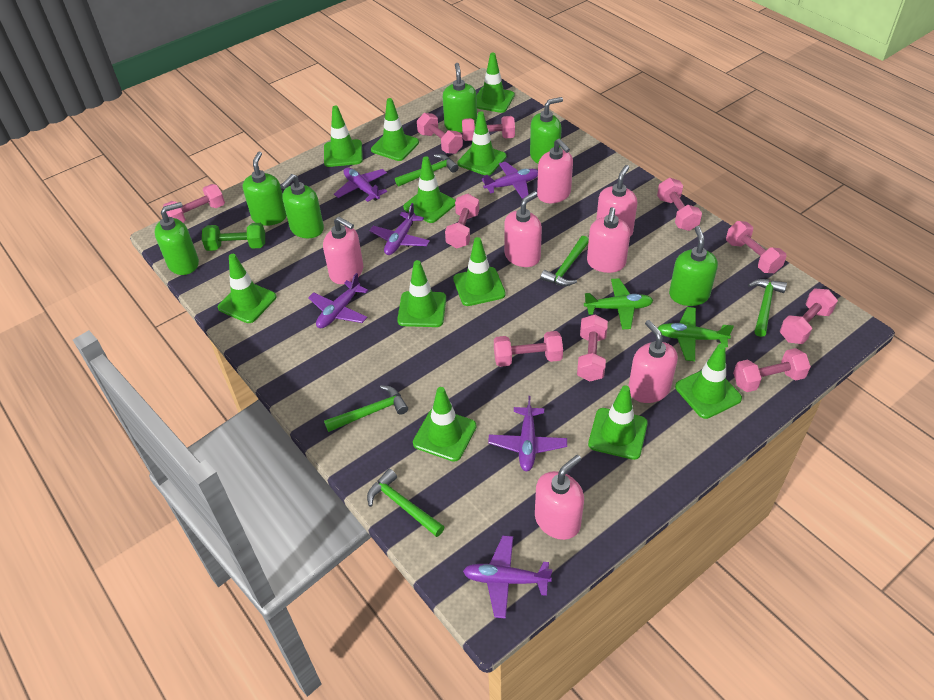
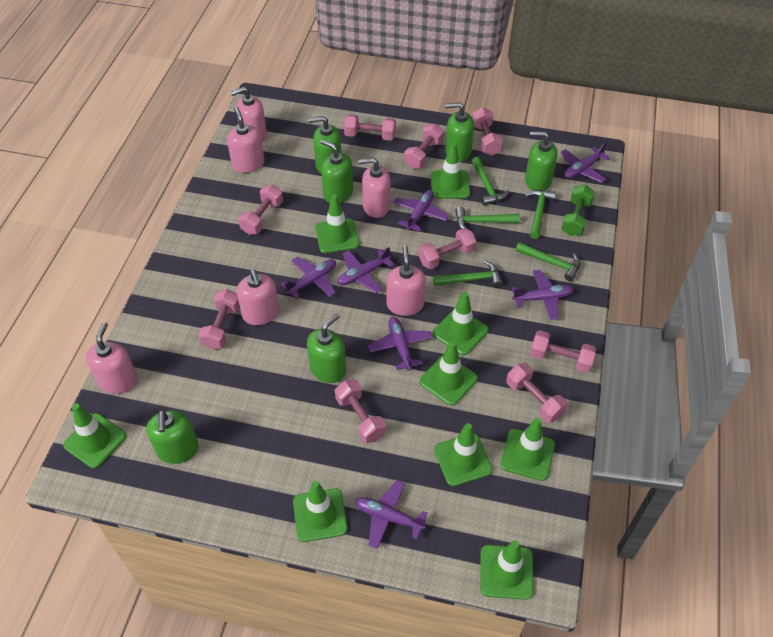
green plane: [584,278,654,329] [658,307,734,361] = 2 -> none = 0
green traffic cone: [218,254,276,323] [324,106,363,167] [371,98,419,161] [397,260,446,327] [403,156,456,223] [413,387,477,462] [453,237,506,306] [458,111,506,175] [477,53,515,113] [588,385,648,460] [675,344,742,419] = 11 -> [63,403,127,468] [293,481,348,542] [315,194,359,253] [419,341,478,406] [431,142,470,199] [433,292,488,355] [434,423,493,486] [480,540,534,600] [500,418,555,481] = 9
pink dumbbell: [163,184,225,223] [417,113,463,154] [445,194,479,248] [462,116,515,141] [494,331,563,367] [577,315,608,381] [657,178,702,231] [726,221,786,273] [733,348,811,392] [780,289,838,344] = 10 -> [198,289,240,350] [238,185,283,235] [335,379,386,443] [344,114,396,141] [404,124,444,169] [418,228,477,269] [472,108,503,155] [506,363,568,423] [530,330,596,373] = 9
pink soap dispenser: [323,217,363,284] [504,191,542,267] [535,455,584,540] [537,139,573,203] [587,207,630,273] [596,165,637,237] [628,320,678,403] = 7 -> [86,322,138,394] [227,107,265,173] [230,86,267,143] [237,269,279,325] [358,157,391,218] [387,246,426,316] = 6
purple plane: [308,273,368,328] [334,167,387,202] [370,203,430,255] [463,535,552,619] [482,162,538,199] [488,396,567,472] = 6 -> [281,257,336,299] [337,247,394,293] [355,480,428,549] [368,317,433,370] [393,190,449,232] [512,270,574,320] [561,142,611,183] = 7

